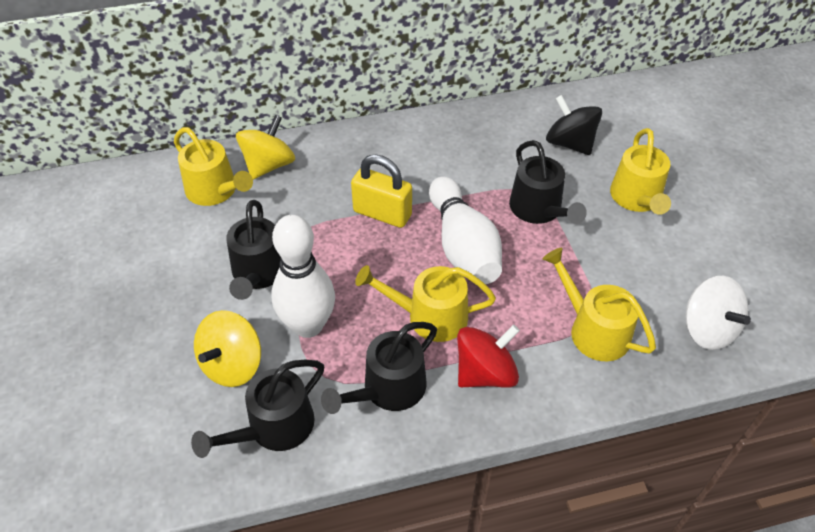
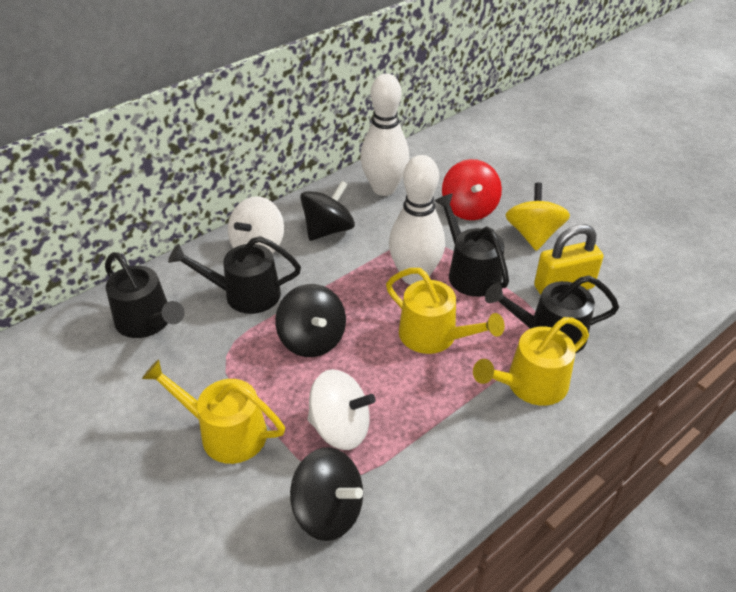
black spinning top: [546,95,602,155] = 1 -> [275,284,346,357] [290,447,363,541] [300,181,355,241] = 3
white spinning top: [685,276,751,350] = 1 -> [228,196,284,254] [307,369,376,450] = 2
yellow spinning top: [194,310,261,387] [236,115,295,180] = 2 -> [505,183,570,251] = 1
yellow watering can: [174,127,253,206] [355,265,496,342] [543,248,656,361] [610,128,671,215] = 4 -> [142,359,285,464] [386,268,505,354] [473,317,589,406] = 3

